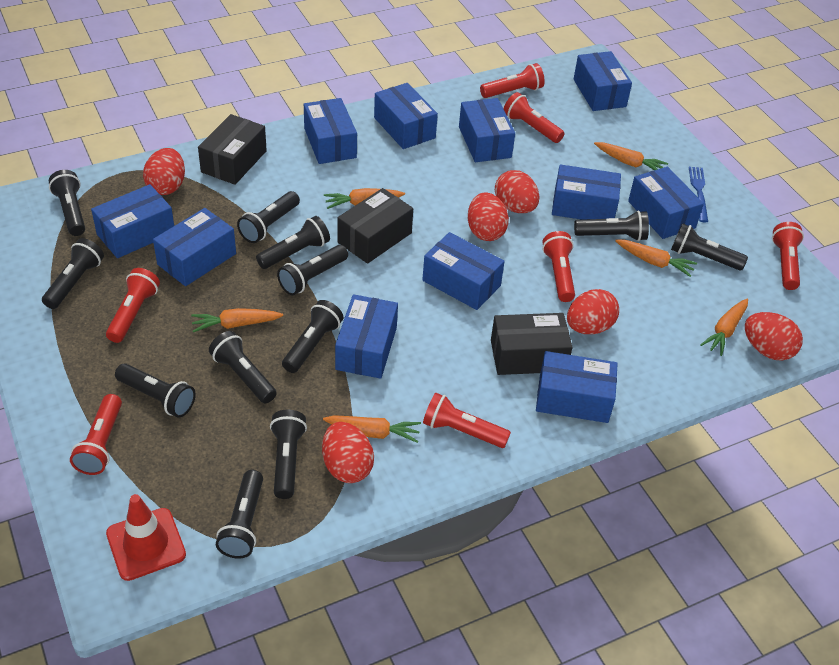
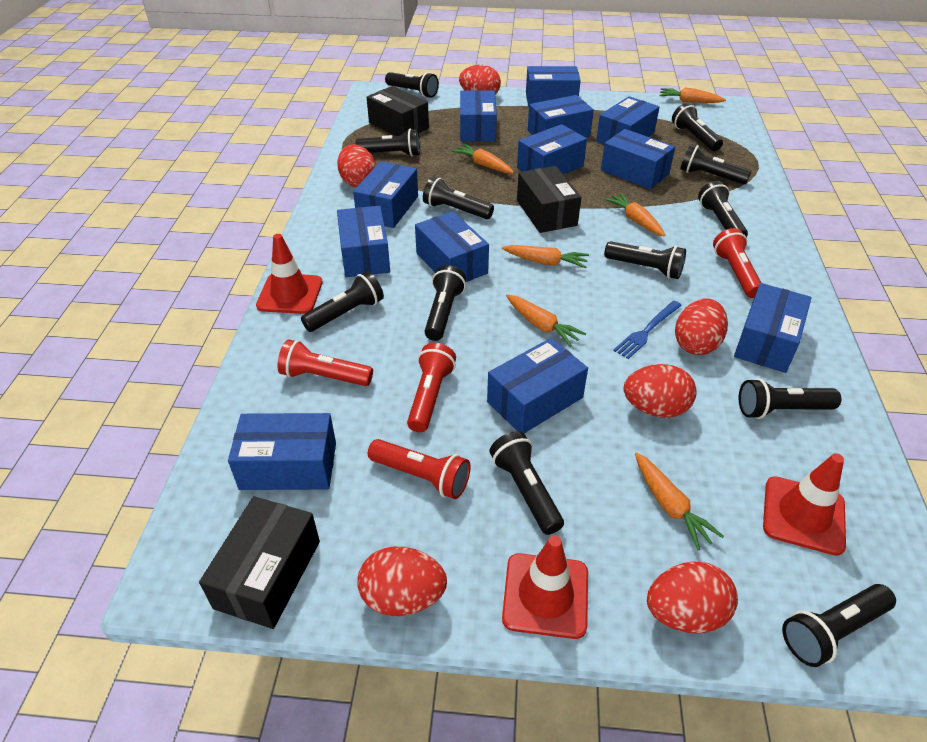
blue box: [91,184,174,258] [153,208,236,286] [304,98,357,164] [335,294,398,379] [374,83,438,149] [422,232,505,310] [459,98,515,162] [536,351,618,423] [552,164,621,220] [574,51,632,111] [628,167,704,239] = 11 -> [228,413,336,490] [337,206,390,278] [353,161,418,228] [415,211,489,282] [460,90,497,142] [487,338,588,433] [517,124,587,174] [526,66,581,106] [528,95,594,137] [596,96,659,145] [601,129,675,189] [734,283,811,373] = 12
red flashlight: [70,394,122,475] [106,268,160,343] [423,393,511,448] [480,63,545,98] [503,92,564,143] [542,231,575,302] [772,222,804,290] = 7 -> [277,339,373,386] [368,439,470,499] [407,343,456,432] [713,228,762,298] = 4
red traffic cone: [106,494,186,581] = 1 -> [256,234,323,314] [502,535,588,639] [763,453,846,556] = 3

